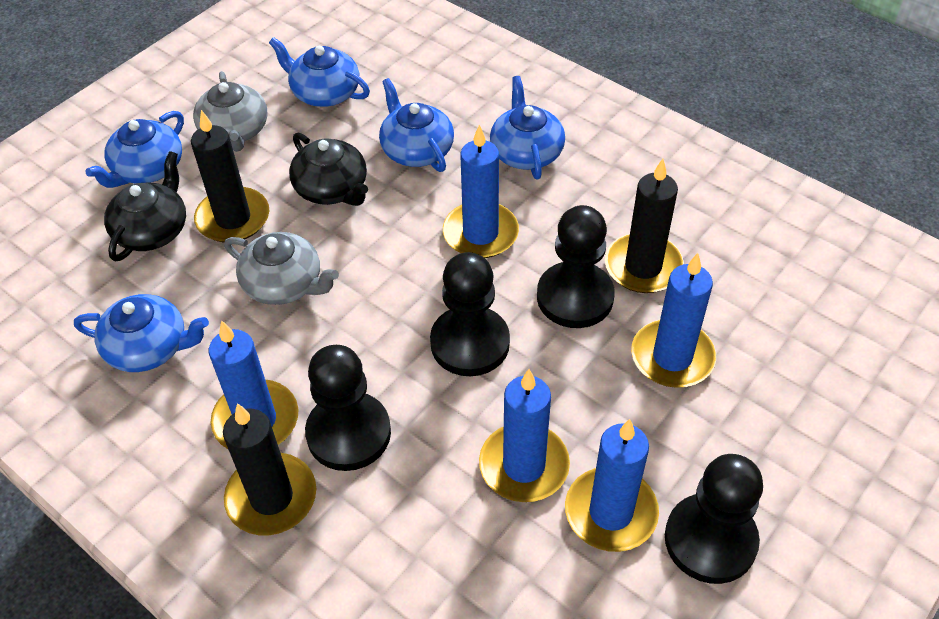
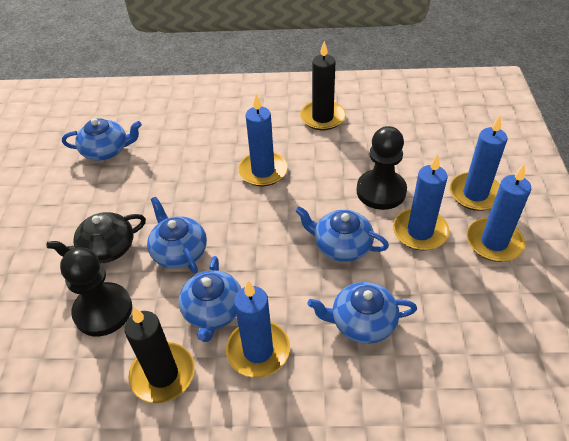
black candle: [191,110,269,243] [223,403,316,535] [605,159,684,293] = 3 -> [124,307,195,403] [300,41,346,130] = 2
black pawn: [305,345,391,471] [430,252,510,376] [537,205,615,328] [665,454,763,584] = 4 -> [60,247,132,336] [356,126,407,210] = 2
black teapot: [104,151,186,262] [289,133,368,206] = 2 -> [47,212,146,263] = 1
grey teapot: [193,71,268,152] [224,232,339,305] = 2 -> none = 0

